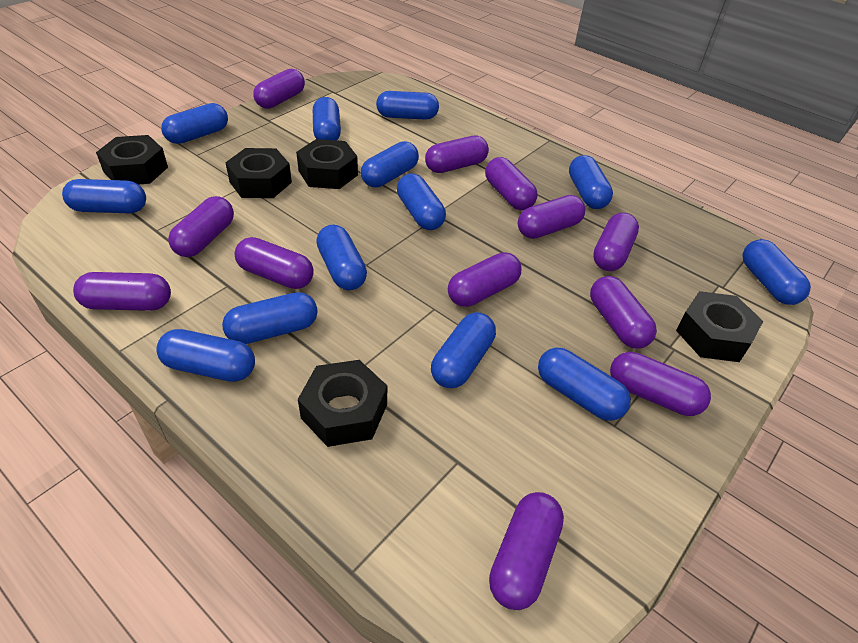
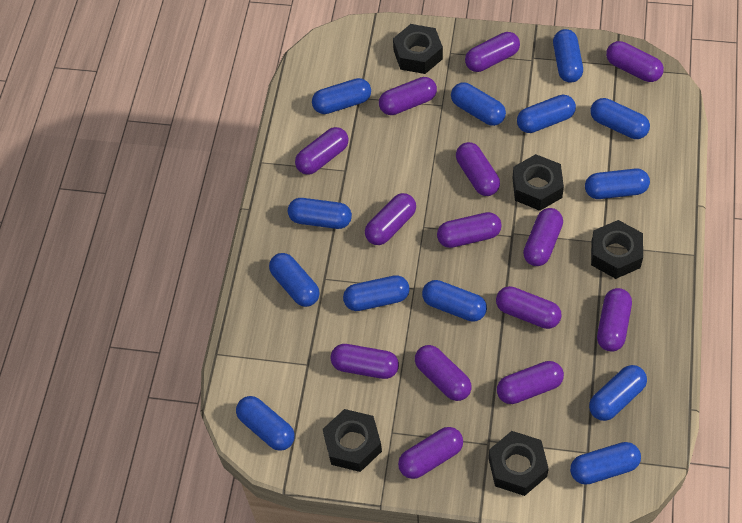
purple capsule: [73,272,171,311] [168,196,234,257] [234,237,314,289] [253,69,305,109] [425,136,489,173] [448,252,522,307] [485,157,538,210] [489,492,564,610] [518,195,586,239] [590,276,657,349] [593,213,639,271] [610,352,711,416] = 12 -> [295,127,349,175] [330,344,399,379] [365,193,416,245] [379,77,437,115] [398,427,463,479] [415,345,472,401] [437,212,502,248] [456,142,500,196] [465,32,520,72] [496,286,562,329] [497,361,564,404] [523,208,563,266] [597,288,632,351] [606,41,664,82] = 14

